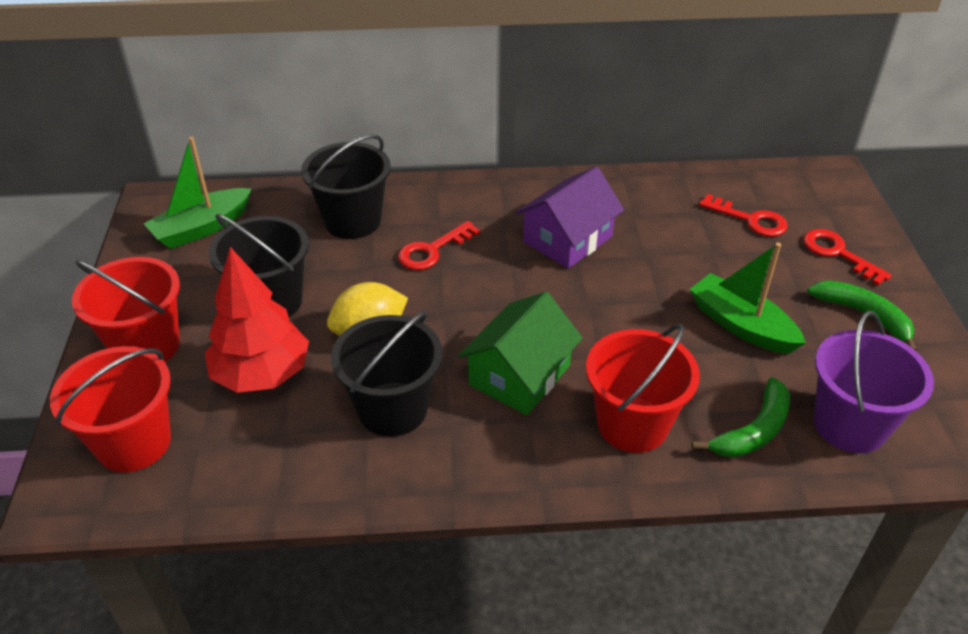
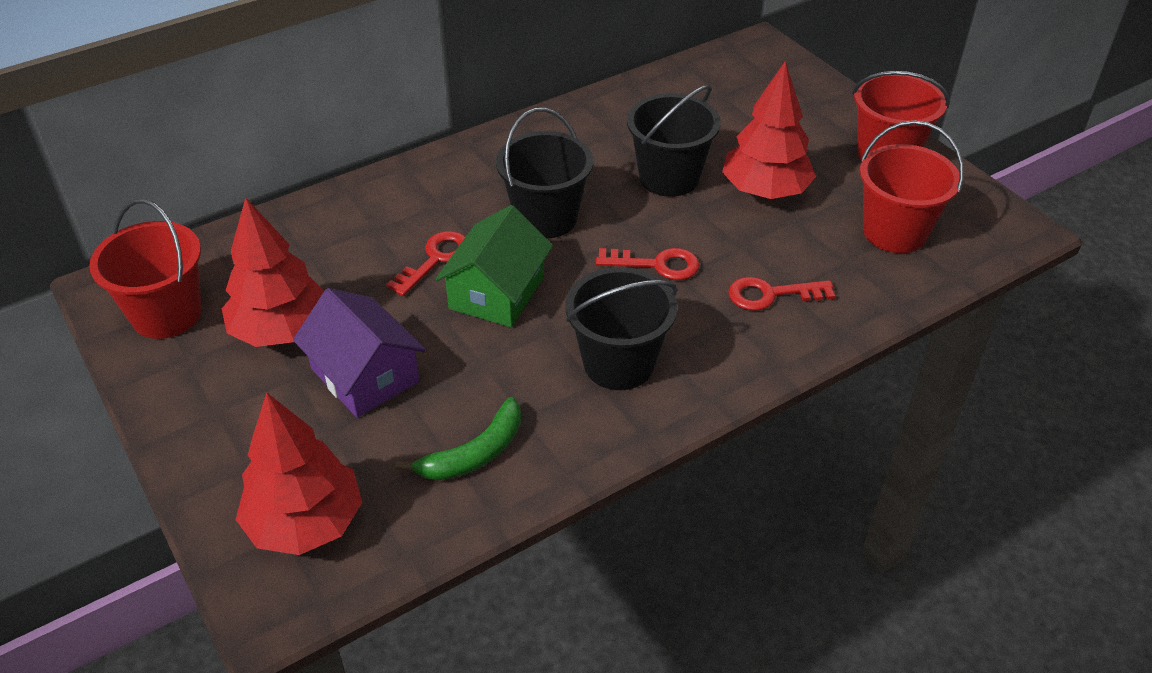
green banana: [691,377,790,458] [807,280,917,351] = 2 -> [395,397,521,481] = 1
green boat: [144,137,251,249] [690,243,806,354] = 2 -> none = 0
purple bucket: [814,311,934,453] = 1 -> none = 0
red tree: [205,247,309,393] = 1 -> [222,197,324,347] [236,393,362,555] [722,61,816,199] = 3
yellow lemon: [327,282,408,336] = 1 -> none = 0

